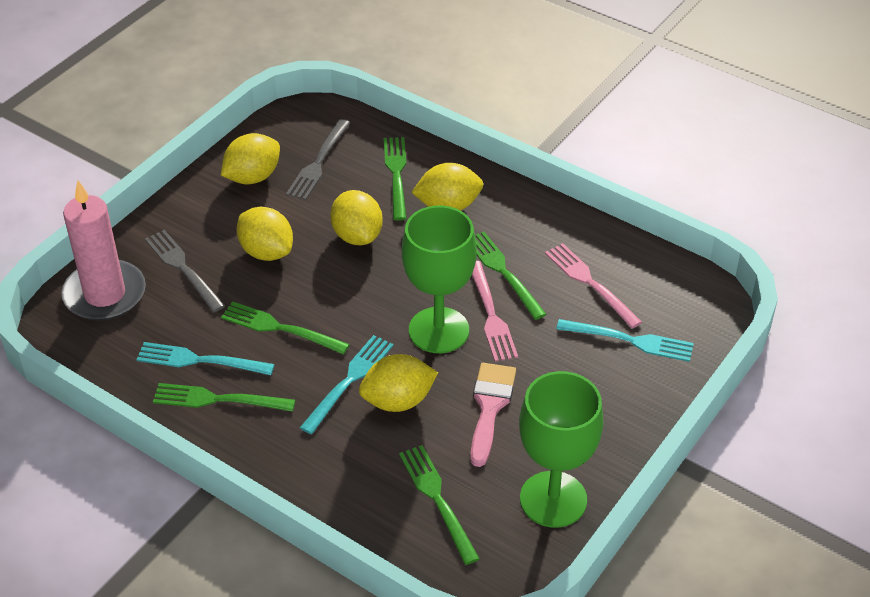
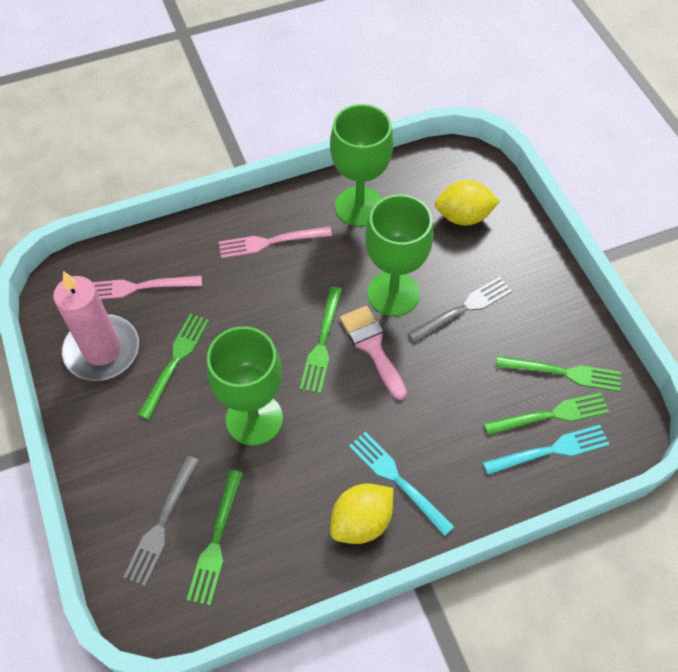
green goblet: [402,206,477,353] [519,371,603,528] = 2 -> [207,326,283,446] [330,104,394,227] [365,194,434,316] = 3
turquoise fork: [136,342,275,375] [300,335,394,434] [556,319,694,362] = 3 -> [349,432,455,536] [483,425,610,475] = 2
yellow lemon: [221,133,280,184] [236,207,293,261] [330,190,383,245] [359,354,438,412] [411,163,483,211] = 5 -> [330,484,393,544] [435,180,500,226] = 2

